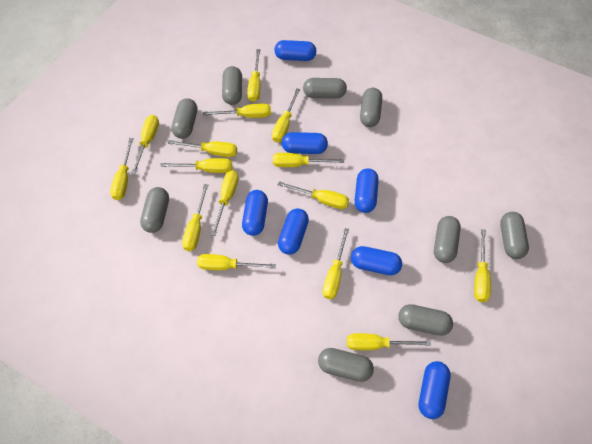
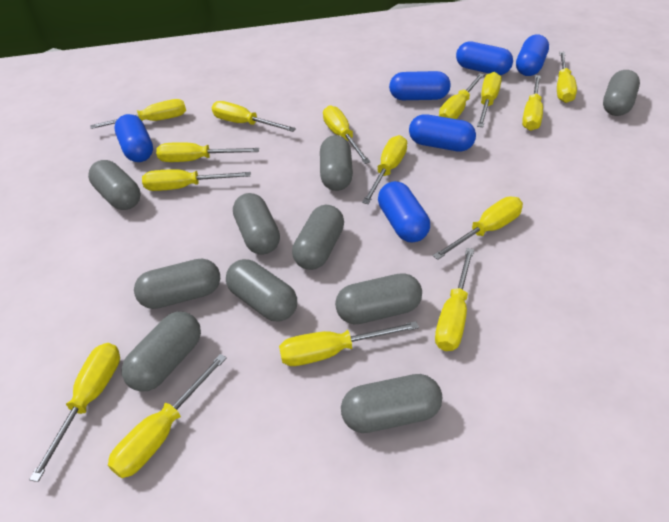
blue capsule: [242,190,268,236] [274,40,316,61] [278,208,309,255] [282,132,328,154] [351,246,402,275] [355,168,379,213] [419,361,451,419] = 7 -> [115,114,153,162] [378,181,430,243] [389,71,450,100] [409,114,476,152] [456,41,513,75] [516,35,549,76] = 6
grey capsule: [140,187,169,233] [172,98,197,139] [222,66,242,105] [303,78,347,98] [318,348,374,382] [360,88,382,127] [398,304,453,336] [434,216,461,263] [500,212,529,259] = 9 -> [88,160,140,210] [122,312,201,392] [134,259,220,309] [226,259,297,322] [233,193,280,255] [292,205,344,270] [320,135,353,191] [335,273,422,324] [341,374,442,433] [603,70,640,116] = 10

